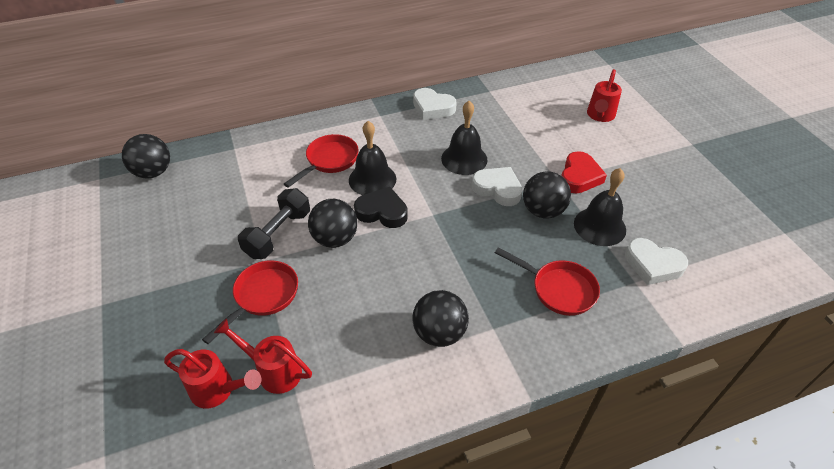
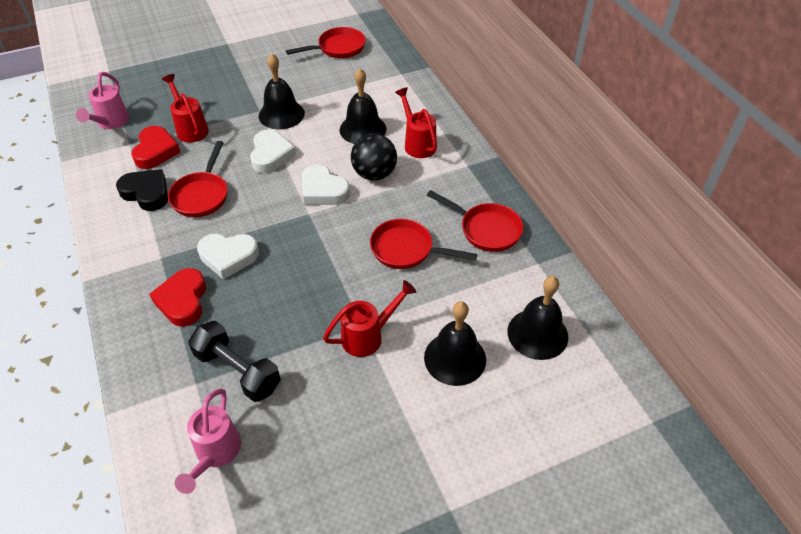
black ball: [122,134,170,179] [308,199,357,248] [412,290,469,347] [523,171,571,218] = 4 -> [351,134,397,180] = 1
black bell: [349,121,397,195] [441,101,488,175] [574,168,626,246] = 3 -> [259,53,305,129] [339,68,386,144] [424,301,486,386] [508,276,568,360] = 4
pink watering can: none = 0 -> [76,72,129,129] [175,389,241,494] = 2
red heart: [561,151,607,194] = 1 -> [131,126,180,169] [149,268,206,327] = 2
red pan: [202,260,298,344] [284,134,359,188] [495,247,600,316] = 3 -> [168,141,227,217] [286,27,366,58] [370,219,477,269] [427,190,523,252] = 4

